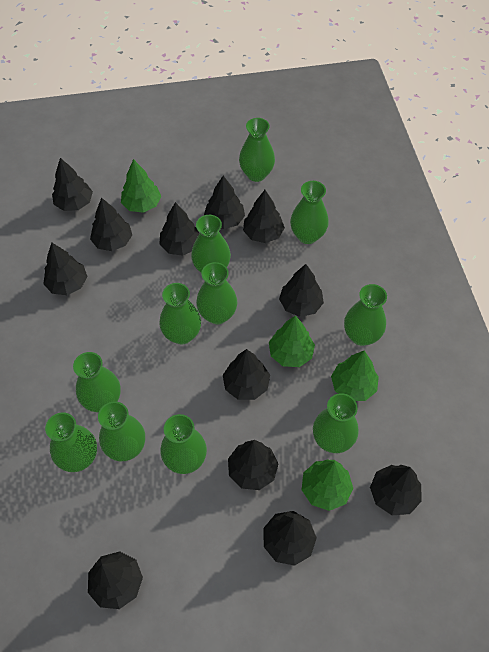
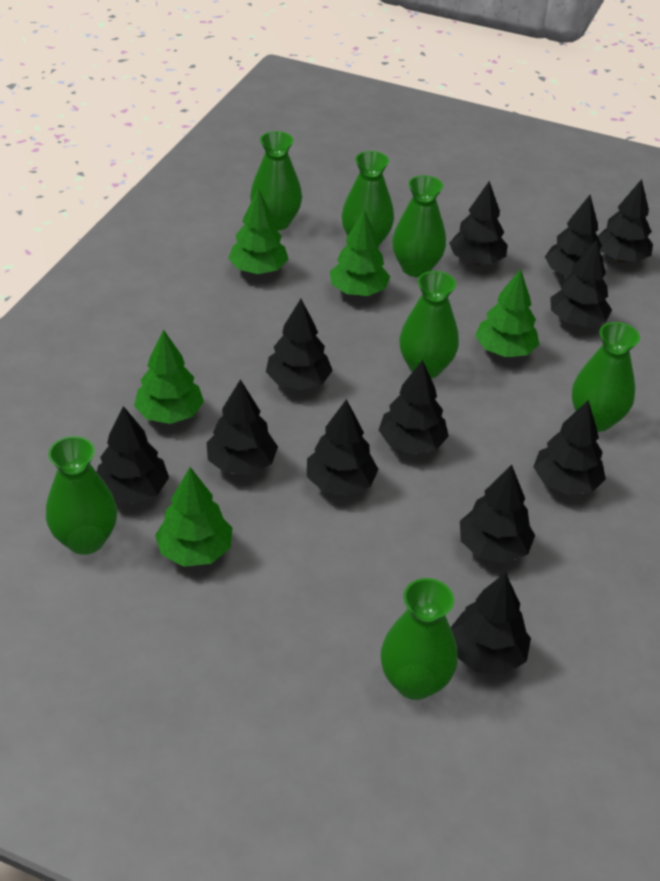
green tree: [121,159,161,213] [269,315,315,367] [302,459,353,511] [331,351,379,401] = 4 -> [134,330,204,424] [155,467,232,567] [228,188,289,274] [330,210,390,296] [475,269,539,357] = 5
green vase: [45,412,97,472] [73,352,121,412] [98,401,145,461] [159,283,201,344] [160,414,207,474] [191,215,231,273] [196,262,237,324] [239,118,275,182] [290,181,329,244] [313,393,358,453] [344,284,387,346] = 11 -> [46,436,117,555] [250,131,302,231] [341,151,394,248] [381,578,458,700] [392,175,446,277] [399,271,459,378] [572,322,640,432] = 7

